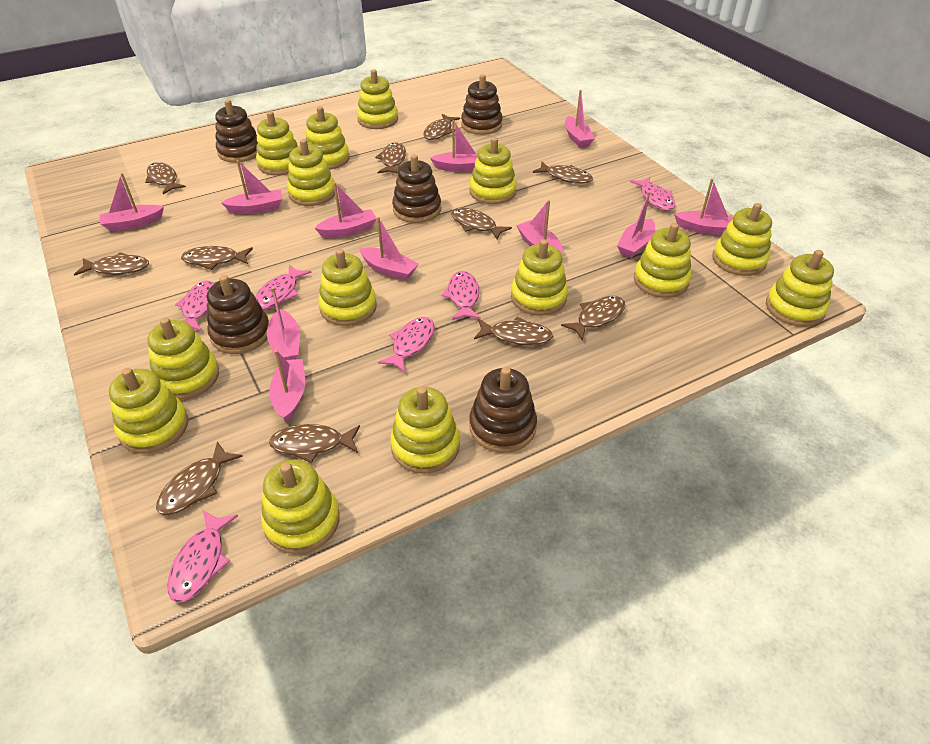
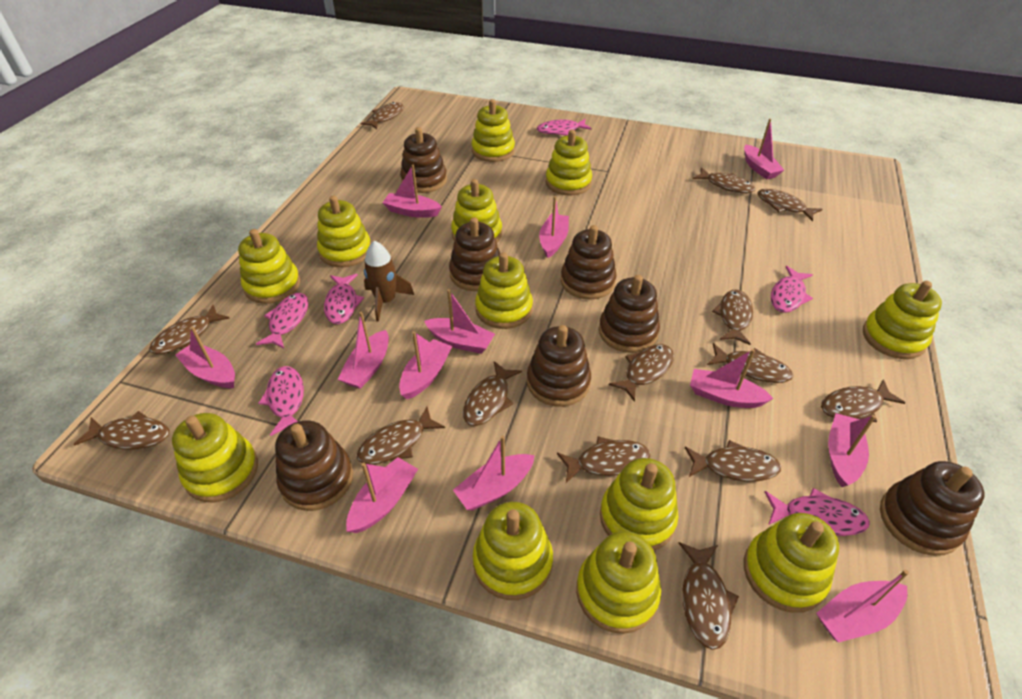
brown fish: [74,252,149,276] [145,162,186,194] [156,441,243,515] [181,246,253,270] [269,424,360,463] [375,142,406,174] [423,114,460,140] [451,208,512,240] [474,317,553,345] [533,161,593,184] [561,296,625,341] = 11 -> [74,411,169,450] [149,305,230,354] [357,407,445,465] [361,102,404,129] [463,361,522,426] [557,436,650,483] [609,344,674,402] [679,542,739,650] [685,440,781,482] [693,167,755,193] [707,343,793,383] [712,290,753,345] [757,189,822,222] [821,379,906,422] = 14
brown rocket: none = 0 -> [364,241,414,322] = 1
brown stacking toy: [207,275,269,354] [215,100,258,163] [392,154,441,223] [461,74,502,135] [469,367,537,453] = 5 -> [275,420,353,511] [400,127,447,193] [449,218,500,291] [527,325,591,407] [561,225,617,300] [599,275,660,353] [880,461,984,556] = 7
pink boat: [100,173,164,231] [221,160,282,214] [267,287,300,360] [269,350,305,422] [315,182,377,238] [359,217,418,281] [430,120,478,172] [516,200,563,254] [565,90,595,148] [617,191,655,258] [674,178,733,235] = 11 -> [175,327,235,388] [338,311,389,389] [346,457,418,533] [383,165,442,218] [399,331,452,400] [424,289,495,354] [453,435,535,510] [539,196,569,258] [690,349,774,408] [744,119,784,180] [816,570,909,643] [828,413,876,487] = 12
yellow stacking toy: [109,368,188,453] [147,317,219,400] [256,111,298,176] [261,460,340,554] [287,139,335,206] [306,106,350,170] [318,249,377,326] [357,69,398,129] [390,386,460,474] [470,137,517,204] [511,239,568,316] [634,223,691,298] [713,203,772,276] [766,250,834,327] = 14 -> [172,413,258,502] [238,229,300,304] [317,195,371,267] [451,179,502,242] [471,99,515,162] [473,502,553,600] [475,252,533,329] [546,130,592,196] [576,532,661,634] [600,458,678,550] [744,513,839,613] [863,281,942,359] = 12

